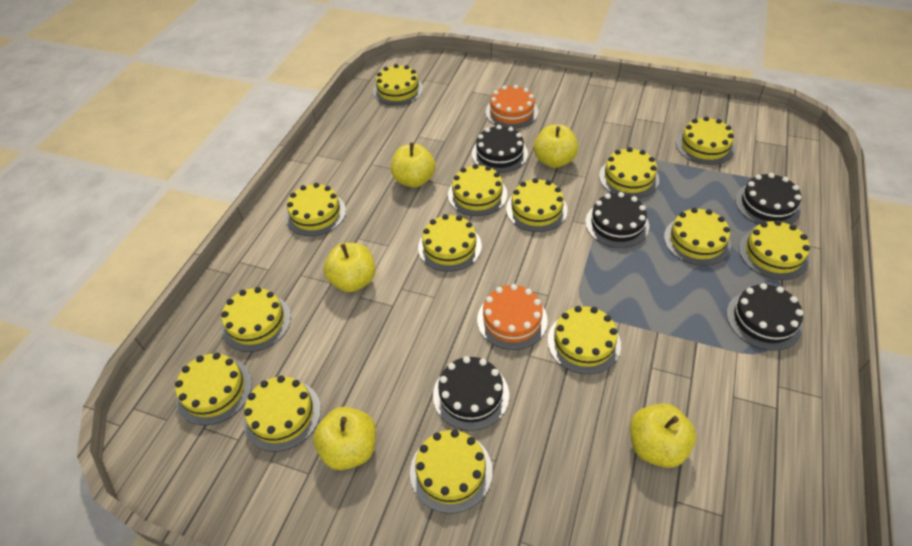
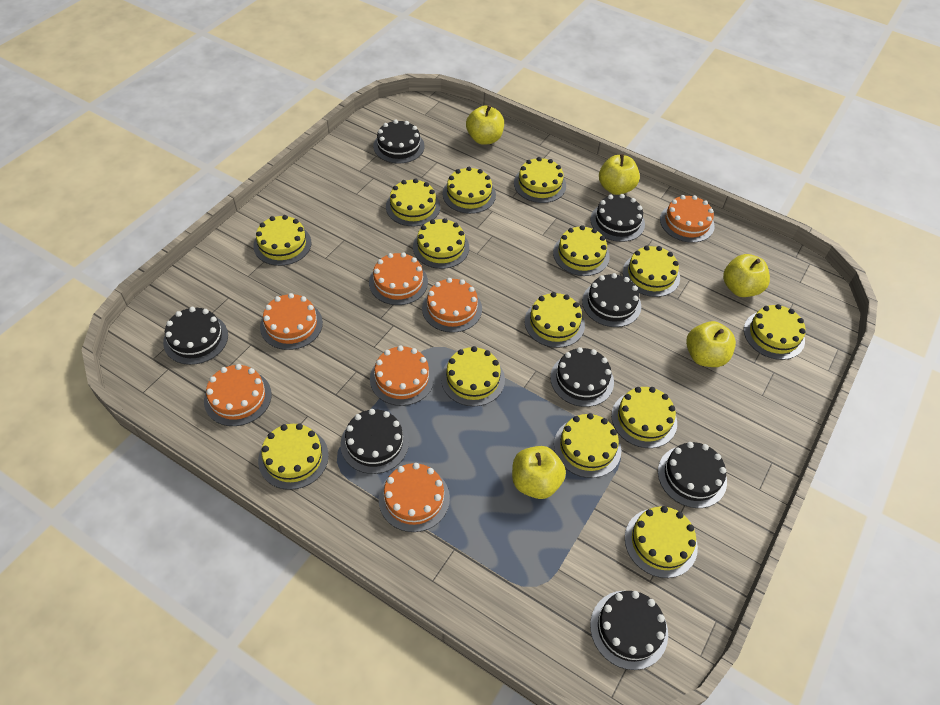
black cake: [433,356,509,431] [472,125,528,173] [585,192,649,248] [727,283,803,351] [735,173,801,225] = 5 -> [163,307,228,365] [340,409,409,474] [373,120,425,164] [550,347,614,407] [582,273,641,327] [590,194,645,242] [590,591,668,670] [658,442,727,508] = 8
orange cake: [477,284,548,350] [486,85,538,129] = 2 -> [204,364,272,426] [260,293,323,350] [369,252,428,305] [370,345,434,406] [379,463,450,532] [422,278,482,333] [660,195,715,243] = 7

